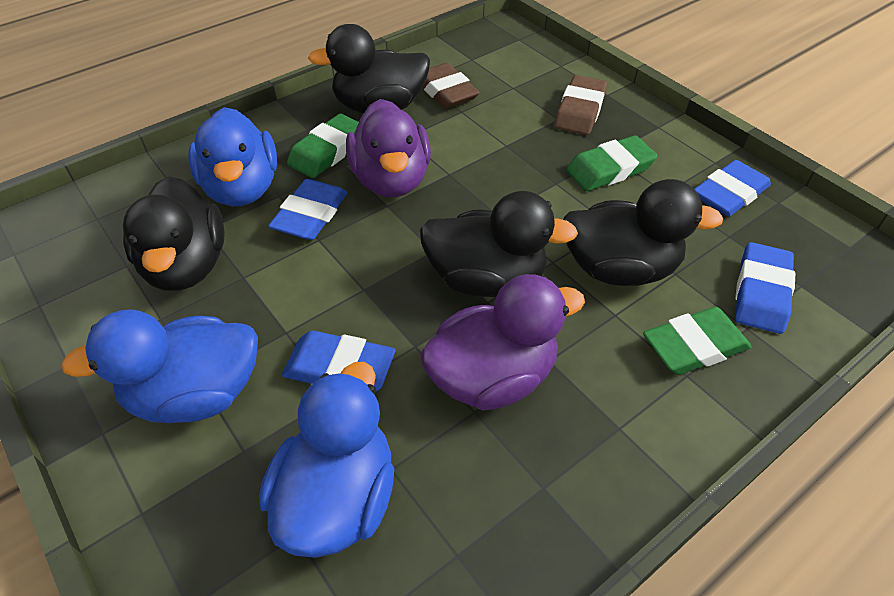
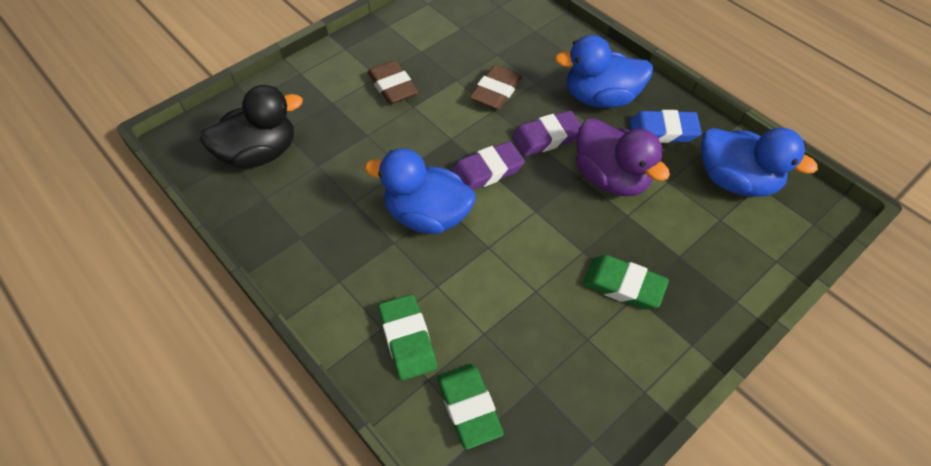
black duck: [123,176,225,291] [308,24,430,113] [420,191,578,297] [563,179,723,286] = 4 -> [200,85,303,168] = 1
blue eraser: [268,179,348,240] [282,331,395,392] [694,160,771,216] [735,242,795,334] = 4 -> [629,110,702,143] = 1
purple duck: [346,99,431,197] [420,274,585,411] = 2 -> [575,118,670,196] = 1
purple eraser: none = 0 -> [451,141,525,190] [512,110,581,156] = 2

